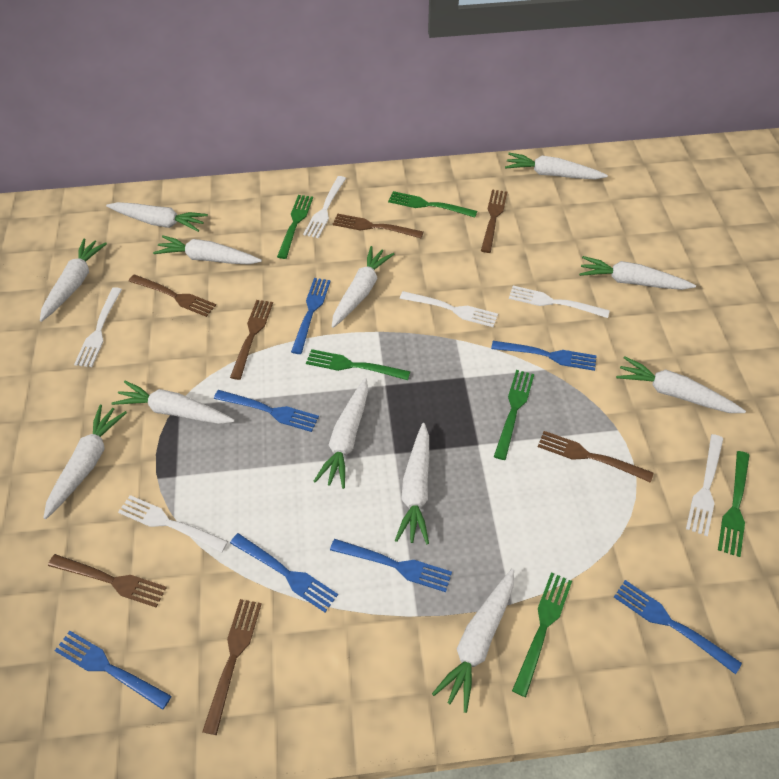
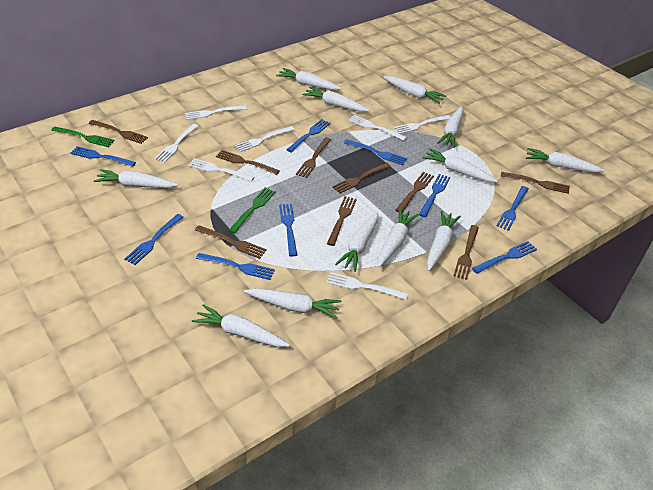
blue fork: [54,631,172,710] [214,390,319,432] [230,533,338,612] [291,278,331,354] [330,539,452,592] [491,341,597,371] [614,580,742,674] = 7 -> [70,146,136,167] [124,214,183,265] [196,253,275,280] [279,204,297,257] [286,119,330,153] [344,139,407,165] [419,174,450,217] [472,241,537,274] [496,186,529,231] = 9
brown fork: [48,554,167,608] [129,275,216,317] [202,599,262,735] [230,300,273,380] [333,213,423,238] [481,189,507,253] [538,431,654,483] = 7 -> [89,120,148,144] [195,225,267,259] [216,150,280,175] [296,138,331,178] [327,196,357,246] [332,163,391,194] [396,172,434,213] [453,225,479,280] [501,172,570,194] = 9
green fork: [277,195,313,259] [306,349,410,380] [388,191,477,217] [494,370,534,460] [512,572,572,697] [718,451,750,557] = 6 -> [51,127,115,147] [228,188,276,233] = 2
white fork: [74,287,122,367] [118,495,228,553] [303,176,346,238] [400,291,498,327] [509,286,610,318] [686,434,724,536] = 6 -> [154,124,198,163] [185,105,248,120] [188,158,254,181] [235,126,295,152] [326,272,408,300] [348,115,407,141] [394,115,451,134] = 7

